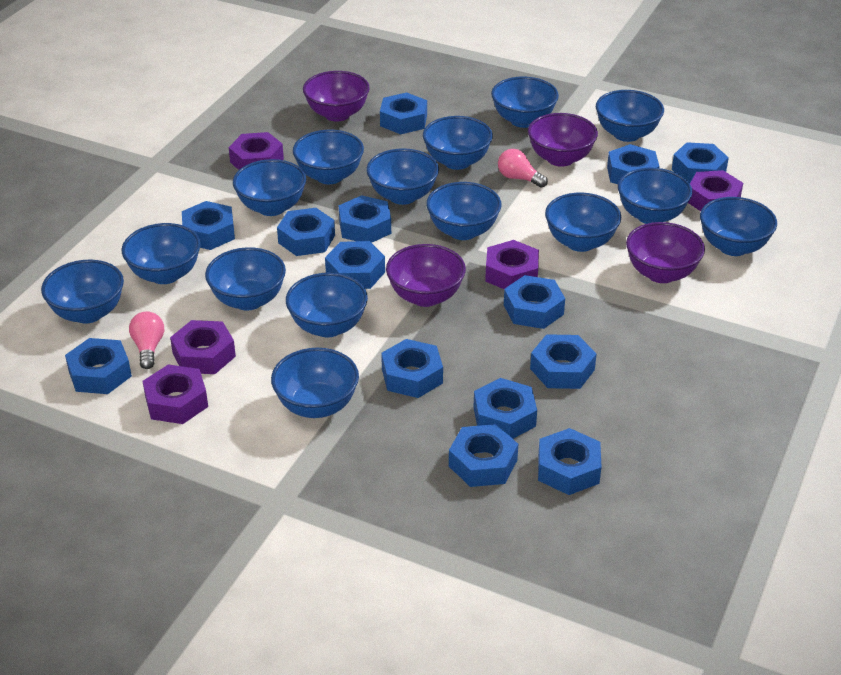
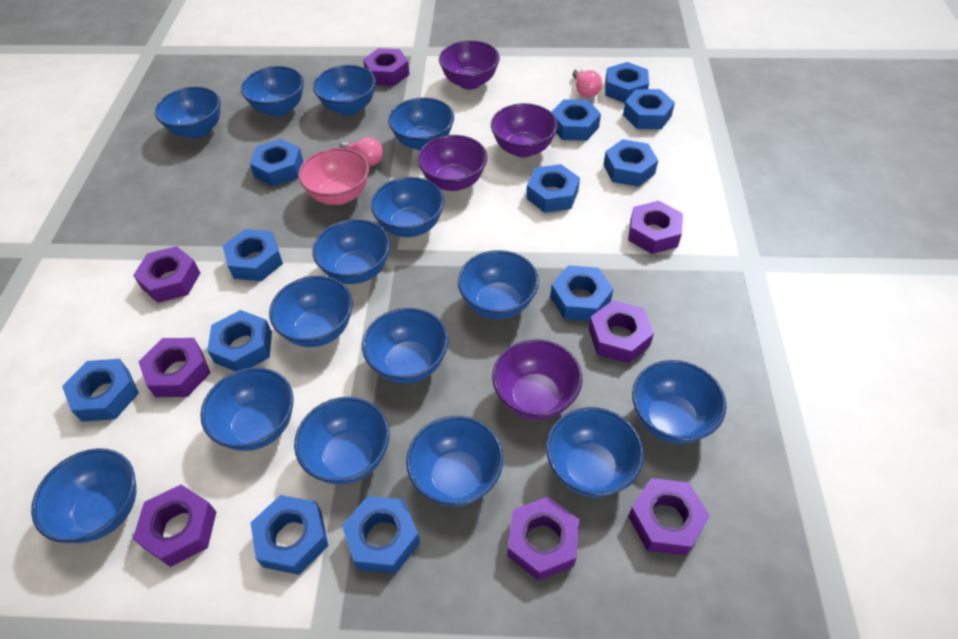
blue nut: [65,338,132,394] [182,201,235,250] [277,208,335,256] [325,241,385,289] [339,195,391,243] [380,92,427,134] [381,339,443,398] [449,424,518,487] [473,378,537,439] [504,275,565,329] [530,334,596,389] [538,428,601,495] [607,144,660,184] [672,142,729,183] = 14 -> [62,359,139,422] [207,310,272,371] [223,229,283,281] [250,139,303,186] [251,495,328,575] [342,496,420,574] [526,164,580,213] [550,265,613,321] [552,99,601,141] [604,139,658,187] [605,62,649,103] [623,89,675,129] = 12
pink bowl: none = 0 -> [298,148,369,205] = 1
purple nut: [142,364,208,424] [170,320,236,374] [229,132,284,170] [485,240,539,289] [688,170,743,211] = 5 -> [133,246,200,303] [133,485,217,567] [138,338,211,397] [363,48,410,86] [508,497,579,581] [589,300,654,363] [628,201,683,254] [628,478,710,555] = 8

